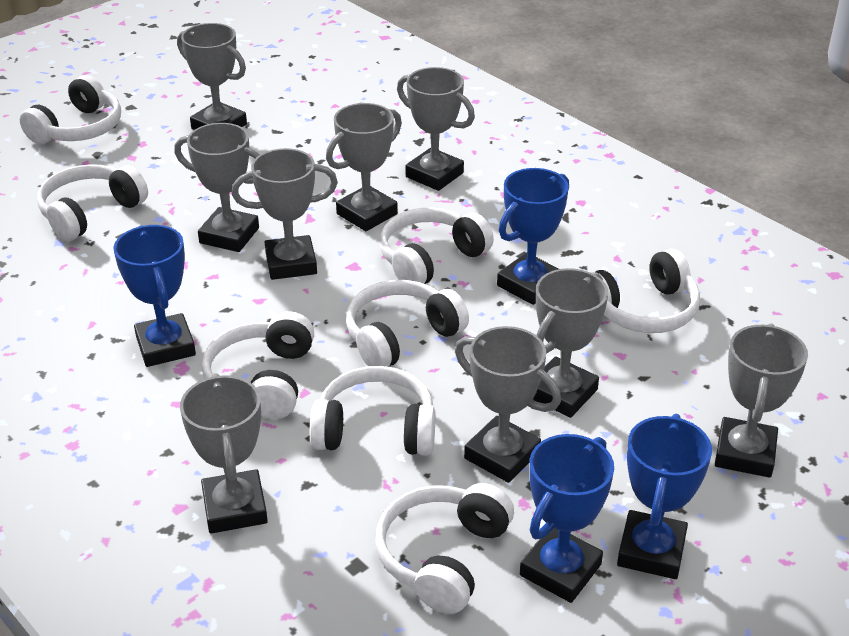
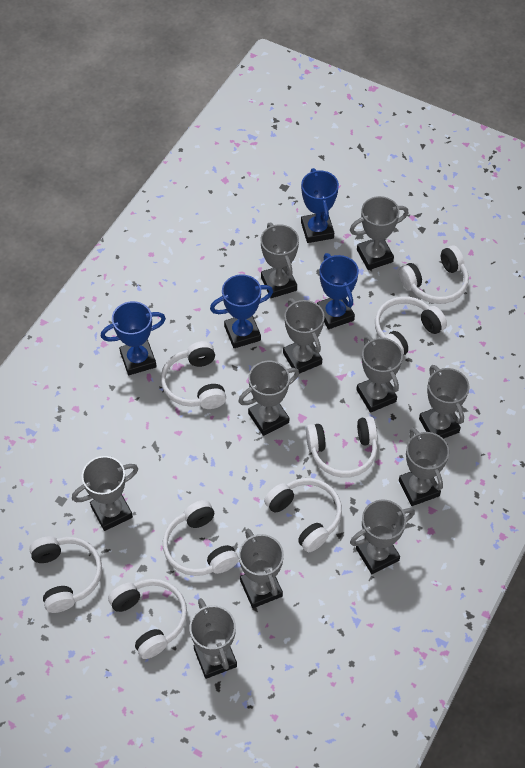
grey trophy: [174,123,260,252] [177,23,247,130] [180,373,268,534] [232,148,338,280] [326,103,402,231] [397,67,475,191] [455,326,561,483] [533,268,608,418] [715,323,808,478] = 9 -> [72,456,138,531] [189,598,237,679] [238,361,299,436] [239,529,284,608] [261,223,299,298] [283,298,325,374] [350,196,408,270] [350,499,415,574] [356,335,403,413] [399,427,449,506] [419,365,470,439] = 11

